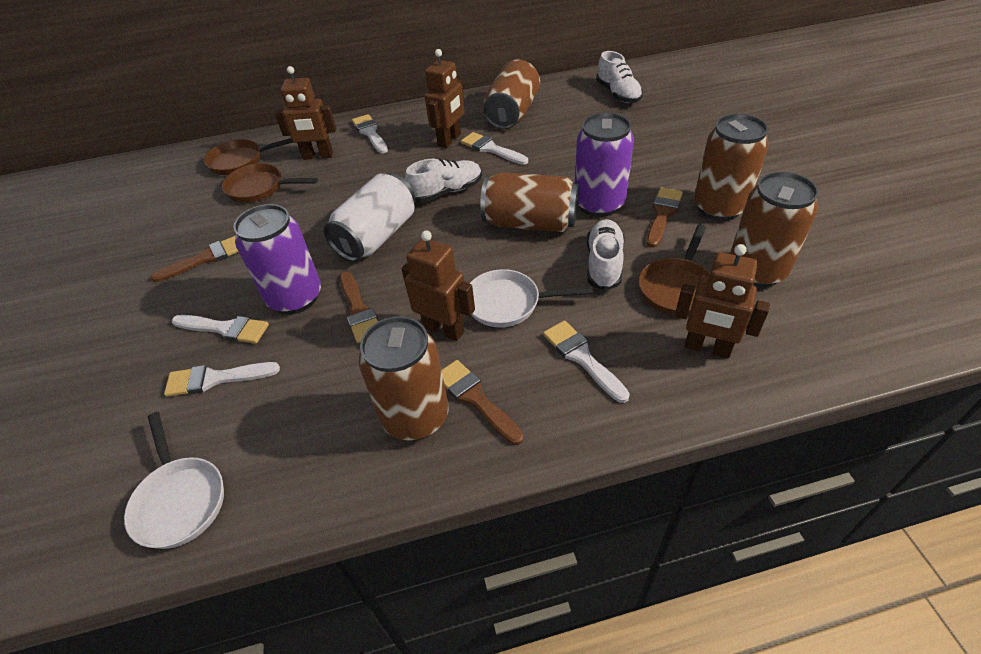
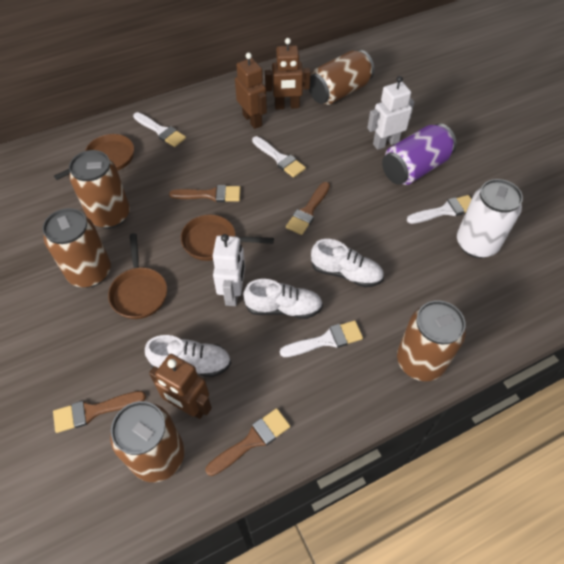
brown robot: [275,66,336,160] [402,230,475,341] [425,49,464,148] [675,244,770,359] = 4 -> [149,354,212,419] [235,52,267,129] [265,38,311,110] = 3
purple can: [233,204,321,314] [575,112,634,217] = 2 -> [382,123,457,185] = 1
white brush: [164,362,280,397] [172,315,269,344] [352,114,388,153] [461,132,528,165] [543,321,630,403] = 5 -> [133,112,186,147] [252,136,306,178] [280,320,363,357] [407,195,472,224] = 4
white pan: [124,412,224,549] [469,269,593,327] = 2 -> none = 0
white robot: none = 0 -> [213,234,245,306] [367,76,415,150] = 2

